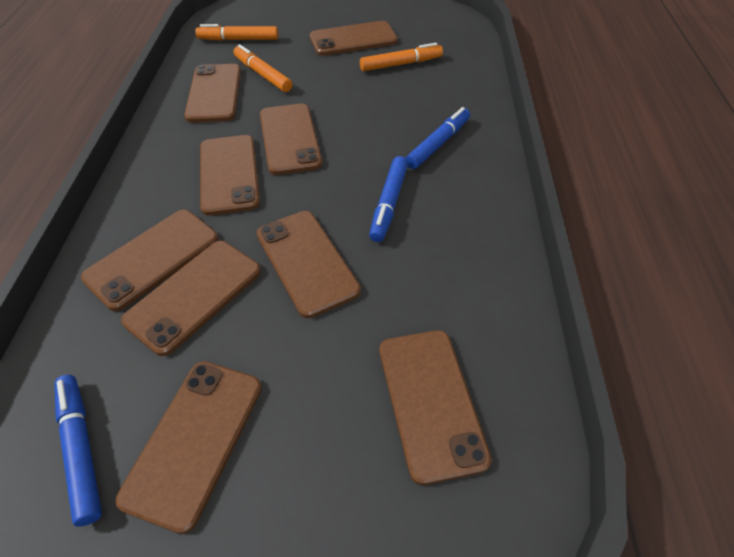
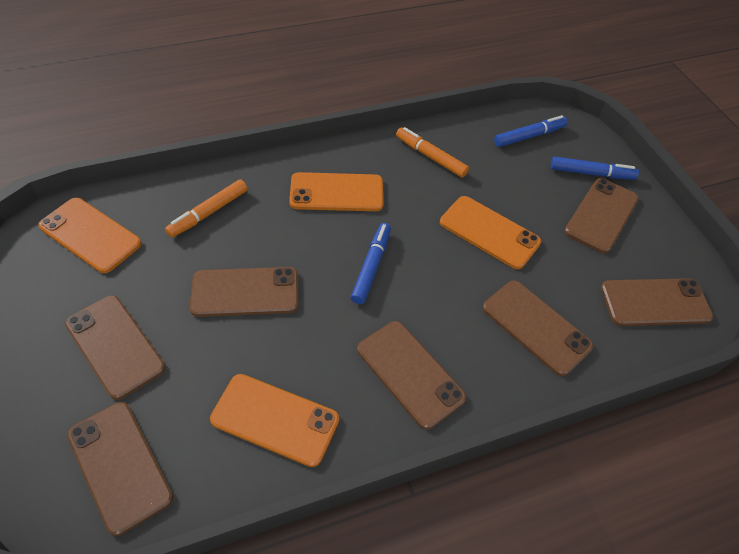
brown phone: [81,210,218,311] [116,361,262,534] [121,241,261,356] [184,64,241,123] [200,135,260,216] [256,211,361,318] [260,103,322,175] [310,21,398,56] [379,330,492,485] = 9 -> [65,295,165,400] [67,402,173,536] [190,267,298,317] [357,321,466,429] [483,281,593,376] [564,178,639,253] [601,278,713,326] = 7
orange marker: [195,24,278,41] [233,44,292,92] [360,43,443,71] = 3 -> [165,179,248,238] [396,127,469,178] = 2
orange phone: none = 0 -> [38,198,141,273] [210,374,339,467] [289,172,383,211] [440,196,541,269] = 4

